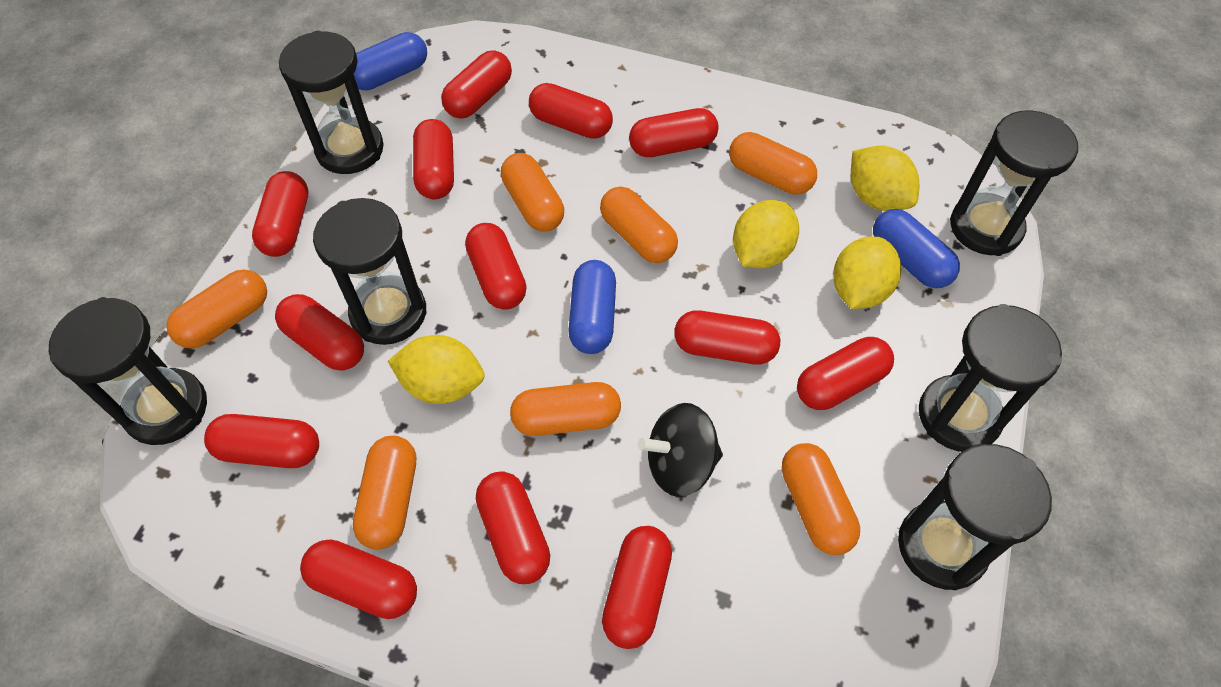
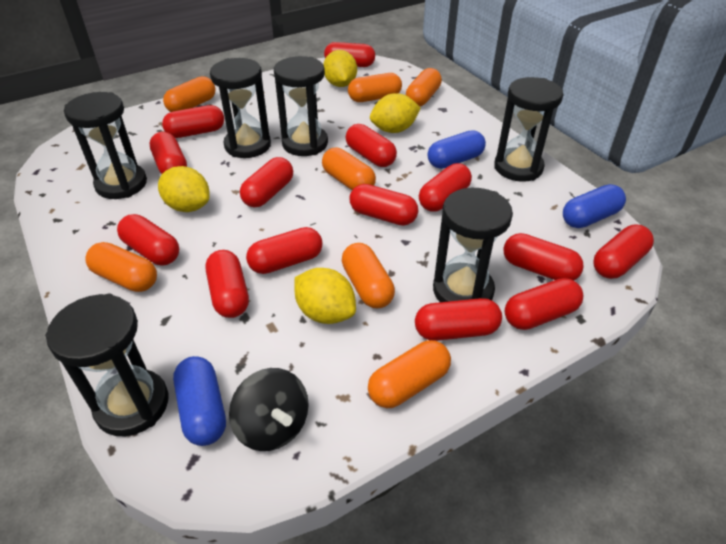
red capsule: [204,414,319,468] [252,171,308,257] [275,294,364,371] [300,539,417,619] [413,119,454,199] [441,50,512,119] [465,223,527,310] [476,471,550,584] [529,83,613,139] [602,526,672,649] [629,108,719,157] [674,310,780,364] [797,337,894,410] = 13 -> [117,214,179,265] [150,132,187,174] [162,105,224,138] [206,250,249,318] [240,157,293,207] [246,227,322,274] [324,42,375,67] [346,124,397,167] [350,184,418,226] [415,298,502,341] [419,163,472,212] [503,233,584,280] [505,278,583,330] [593,225,654,279] = 14

